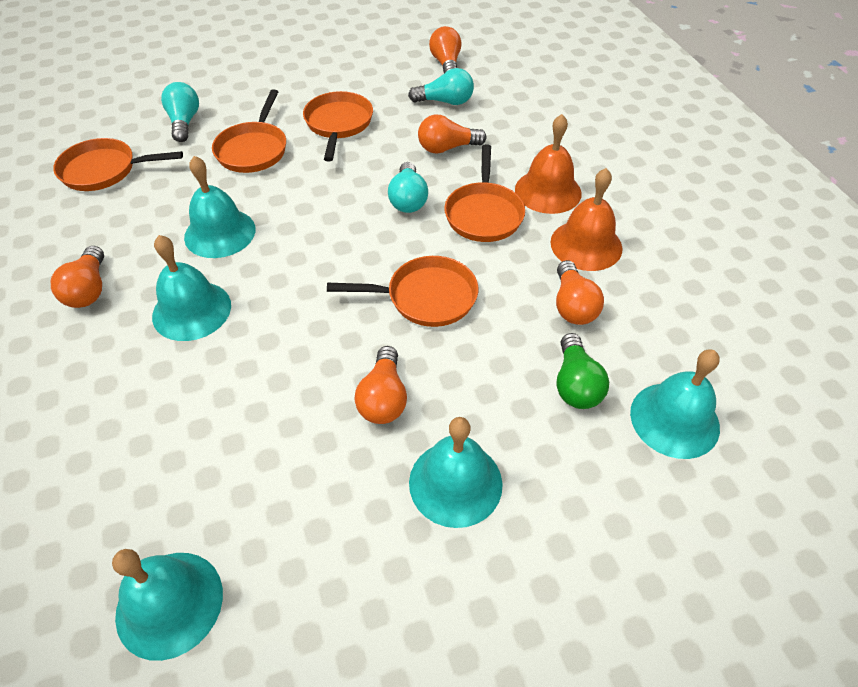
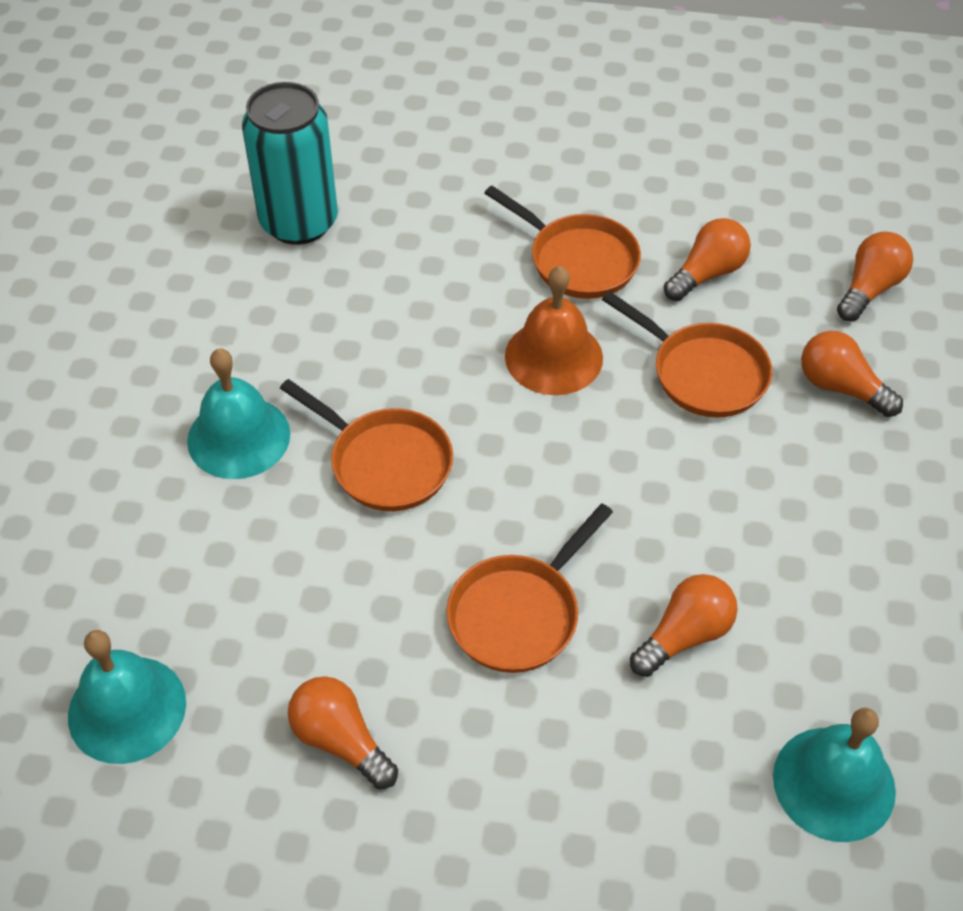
green light bulb: [557,333,609,409] = 1 -> none = 0
orange bell: [515,114,581,214] [550,168,623,271] = 2 -> [505,266,603,395] = 1
orange pan: [53,138,183,191] [212,89,286,173] [303,91,373,162] [327,256,478,327] [444,144,525,242] = 5 -> [280,379,453,511] [447,504,613,673] [485,186,641,299] [602,291,772,418] = 4
turquoise bell: [112,549,223,661] [152,235,231,341] [184,156,256,258] [409,417,503,528] [630,349,720,459] = 5 -> [68,630,186,764] [187,348,290,479] [773,708,896,842] = 3
turquoise can: none = 0 -> [242,82,338,245] = 1
turquoise light bulb: [161,82,199,142] [388,162,428,213] [408,68,474,105] = 3 -> none = 0

